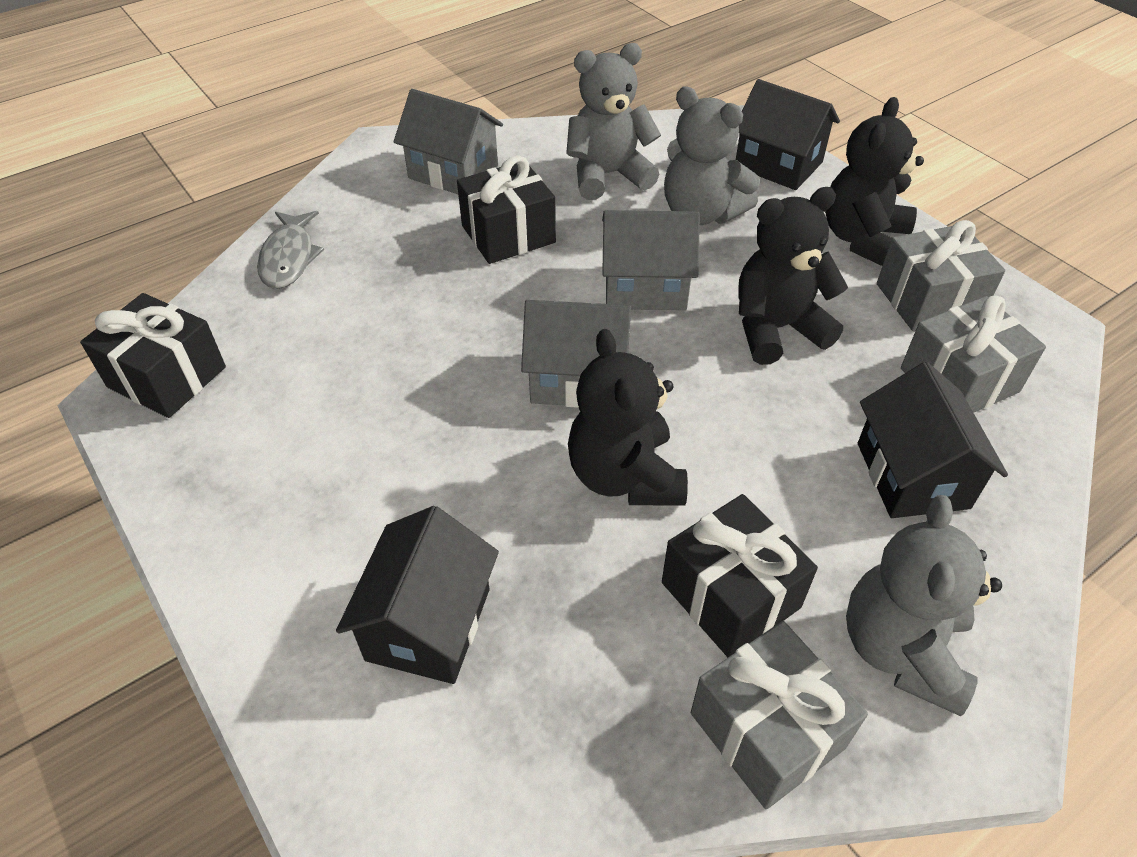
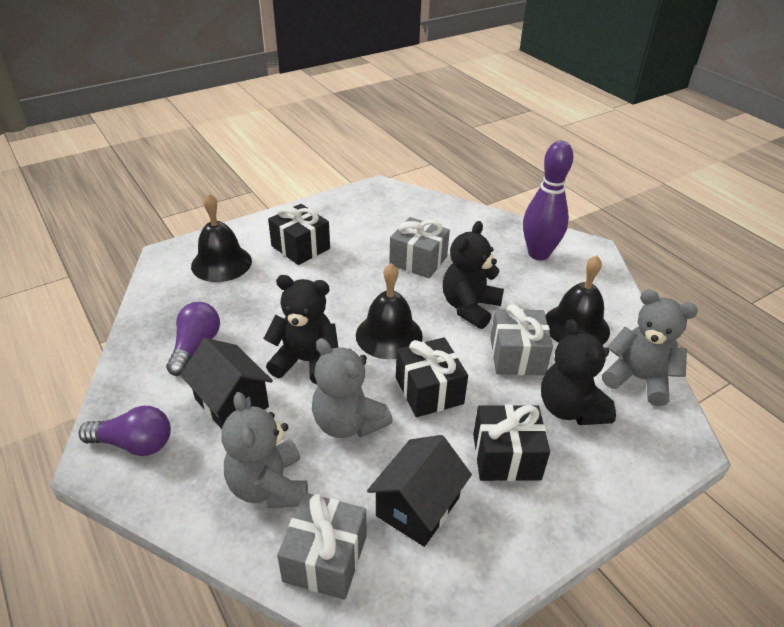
black bell: none = 0 -> [191,193,252,282] [356,263,423,359] [545,255,610,345] = 3
black house: [336,506,499,684] [736,79,840,190] [858,362,1008,518] = 3 -> [180,338,273,429] [367,435,472,547] = 2
grey fish: [257,211,324,289] = 1 -> none = 0
grey house: [394,89,503,194] [521,300,631,408] [602,210,700,310] = 3 -> none = 0
purple bowling pin: none = 0 -> [523,141,573,260] = 1
purple light bulb: none = 0 -> [79,406,171,456] [166,302,220,376] = 2

